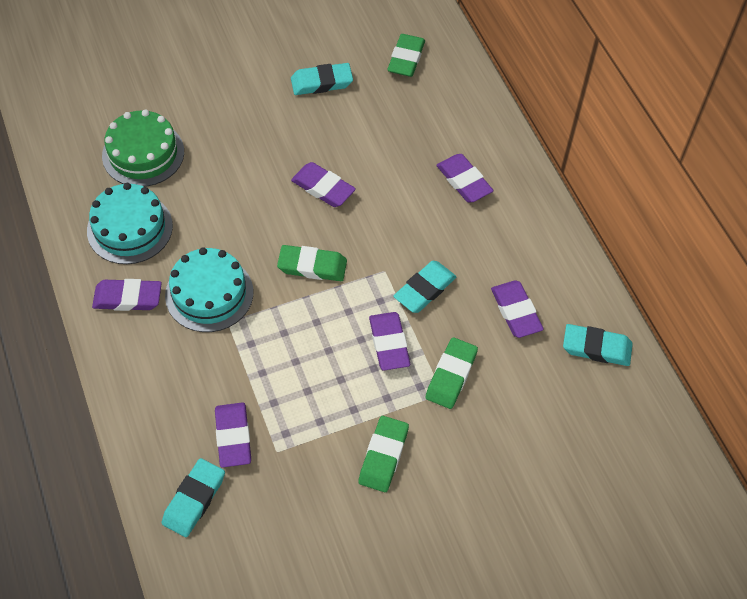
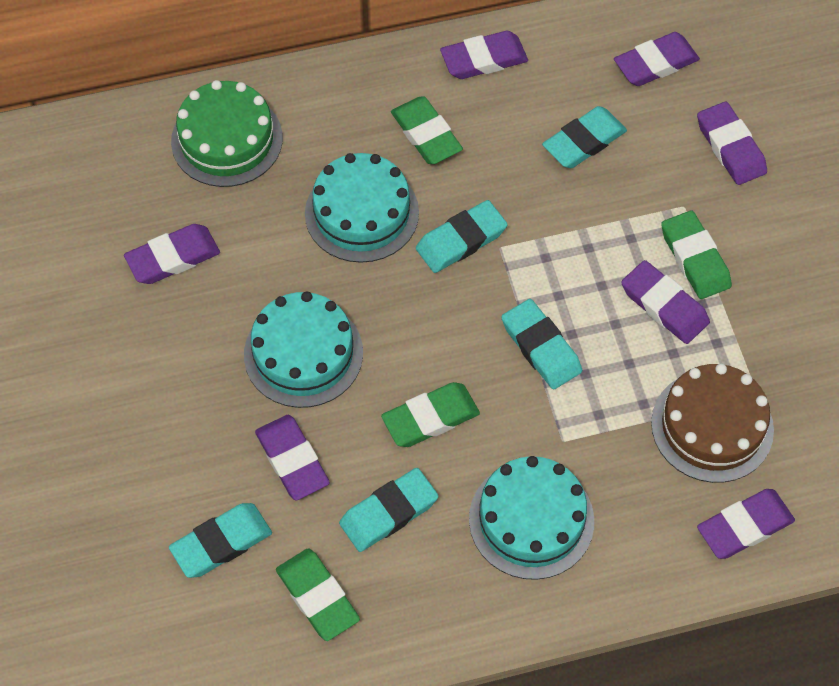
brown cake: none = 0 -> [651,364,774,483] = 1
purple eraser: [92,279,162,311] [215,402,251,467] [291,162,356,207] [369,312,410,371] [436,154,494,202] [491,280,544,338] = 6 -> [124,224,220,284] [255,415,330,500] [440,31,528,79] [614,32,700,86] [621,260,710,344] [697,101,767,185] [697,489,795,559] = 7
turquoise cake: [87,183,173,264] [165,247,253,332] = 2 -> [244,291,363,408] [305,153,419,263] [469,456,594,580] = 3
turquoise eraser: [162,458,225,537] [291,63,353,95] [393,261,456,313] [563,324,633,366] = 4 -> [169,503,272,578] [339,468,438,552] [416,200,508,273] [502,299,582,390] [542,106,627,168] = 5

